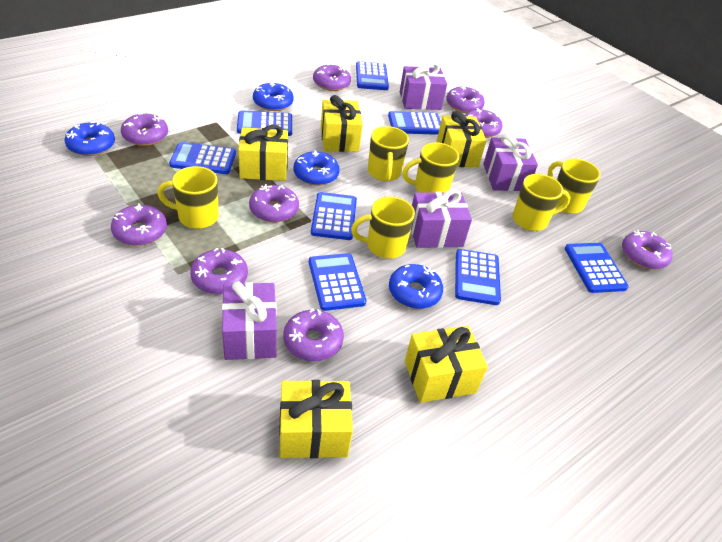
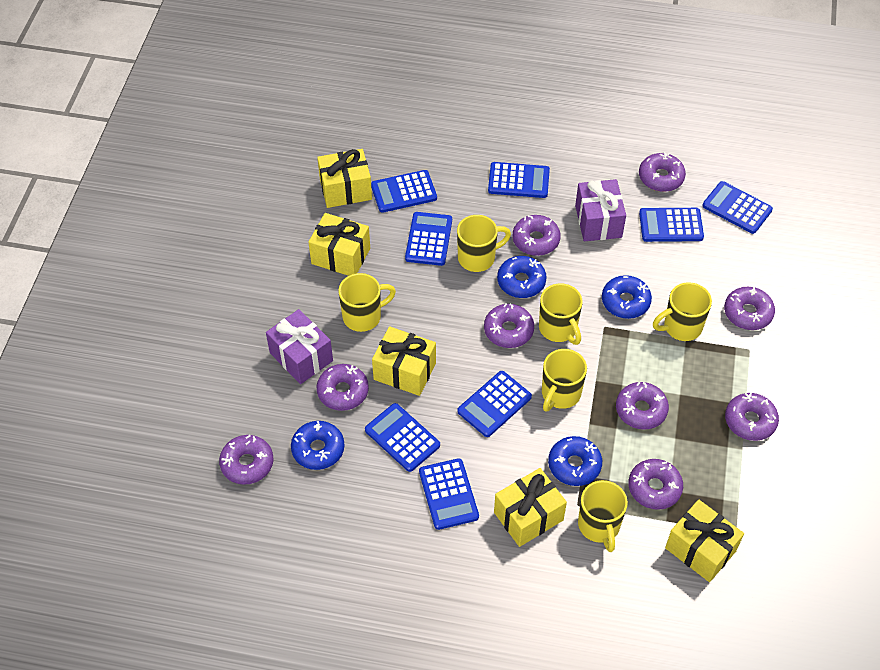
purple gift: [222,281,277,360] [400,62,447,110] [411,189,472,248] [483,133,538,191] = 4 -> [266,309,333,384] [575,179,626,241] = 2

